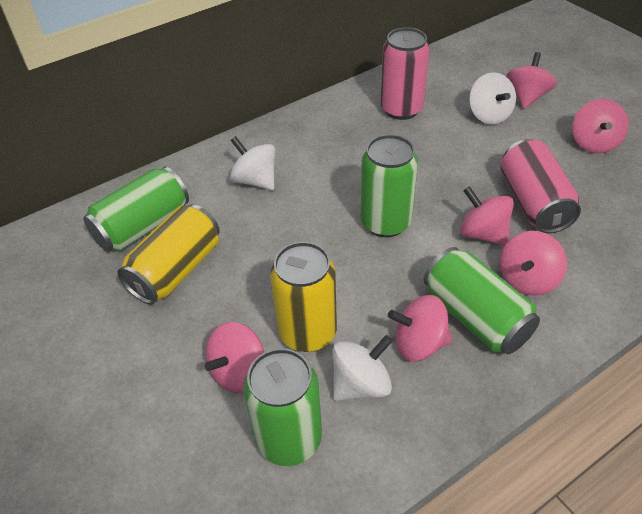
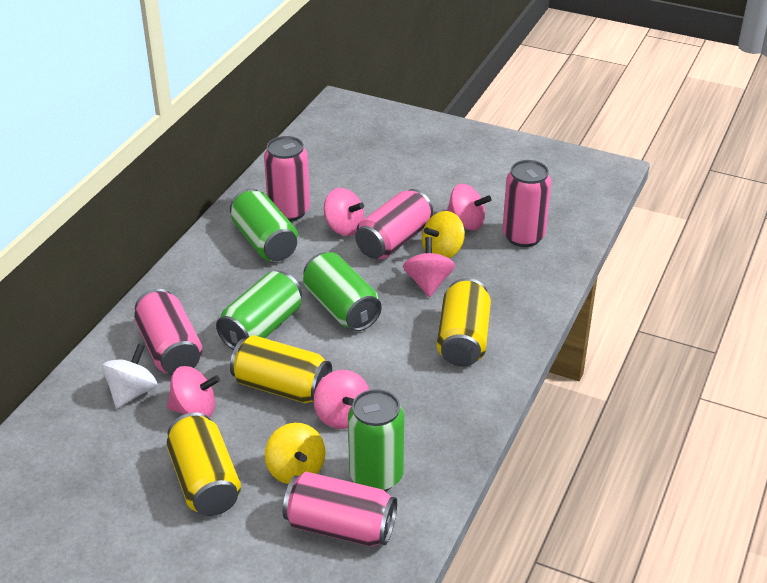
pink can: [381,27,430,120] [501,139,581,233] = 2 -> [134,289,203,374] [264,136,310,221] [283,472,397,546] [355,189,433,259] [502,160,551,247] = 5
pink spinning top: [205,322,264,393] [388,295,452,362] [460,186,514,246] [499,231,567,296] [506,52,557,109] [572,99,629,154] = 6 -> [167,366,220,417] [314,370,369,429] [324,188,364,236] [403,237,455,297] [447,184,491,230] = 5
white spinning top: [230,136,276,190] [332,335,393,401] [469,72,516,125] = 3 -> [102,343,157,408] = 1
yellow can: [117,204,220,304] [270,242,337,352] = 2 -> [167,412,241,516] [230,335,332,403] [437,278,491,367] = 3
yellow spinning top: none = 0 -> [265,423,325,484] [422,211,465,259] = 2

